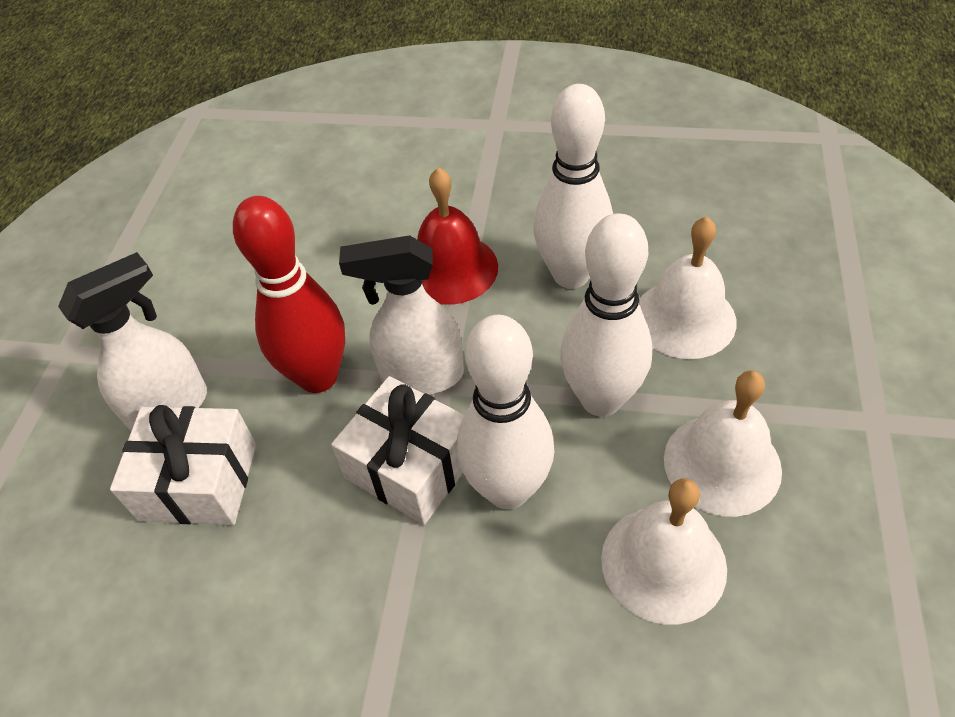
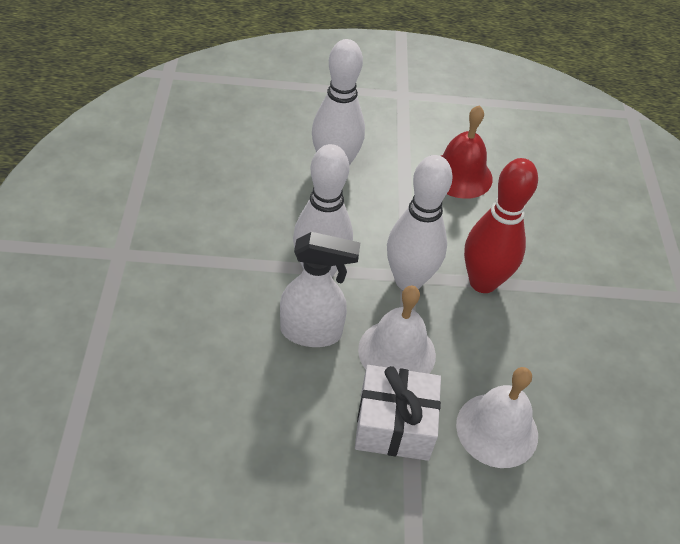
white bell: [601,478,727,625] [639,217,737,359] [664,371,782,517] = 3 -> [358,286,436,374] [456,367,538,468] = 2
white gift: [110,405,256,525] [331,376,464,525] = 2 -> [355,365,441,461] = 1
white spray bottle: [58,252,207,431] [339,235,464,395] = 2 -> [280,232,360,347] = 1

